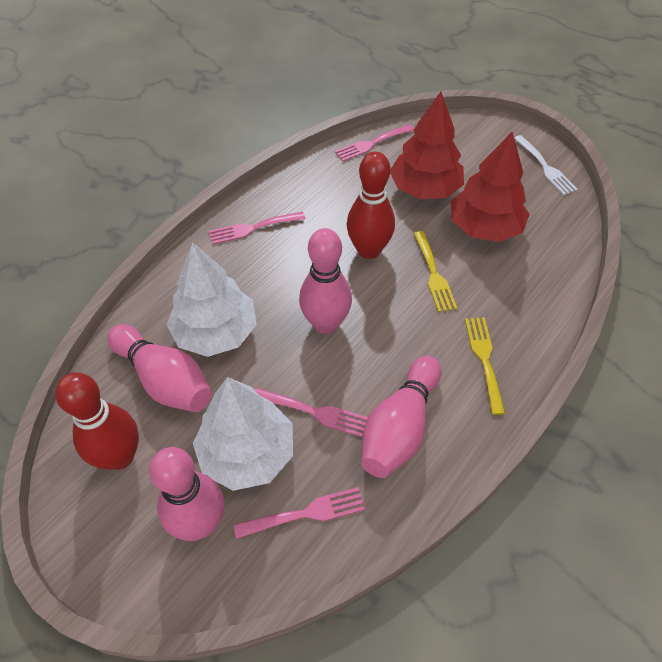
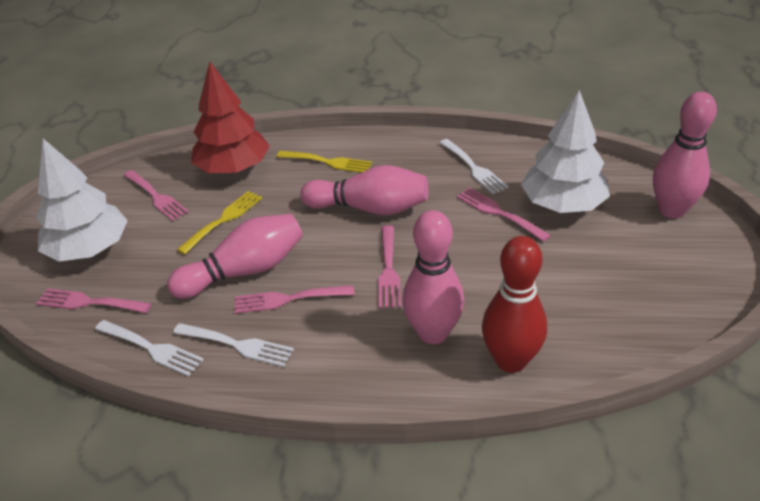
pink fork: [209,211,306,245] [234,487,366,539] [255,388,368,437] [335,124,414,161] = 4 -> [36,288,152,313] [124,170,189,221] [234,285,354,314] [378,225,401,308] [457,187,551,242] = 5
red bowling pin: [55,373,139,470] [347,152,395,259] = 2 -> [482,236,547,373] = 1
red tree: [390,92,464,199] [451,132,530,242] = 2 -> [191,62,270,173] = 1
white fork: [514,135,578,195] = 1 -> [95,320,204,377] [173,323,294,367] [439,139,509,194] = 3

